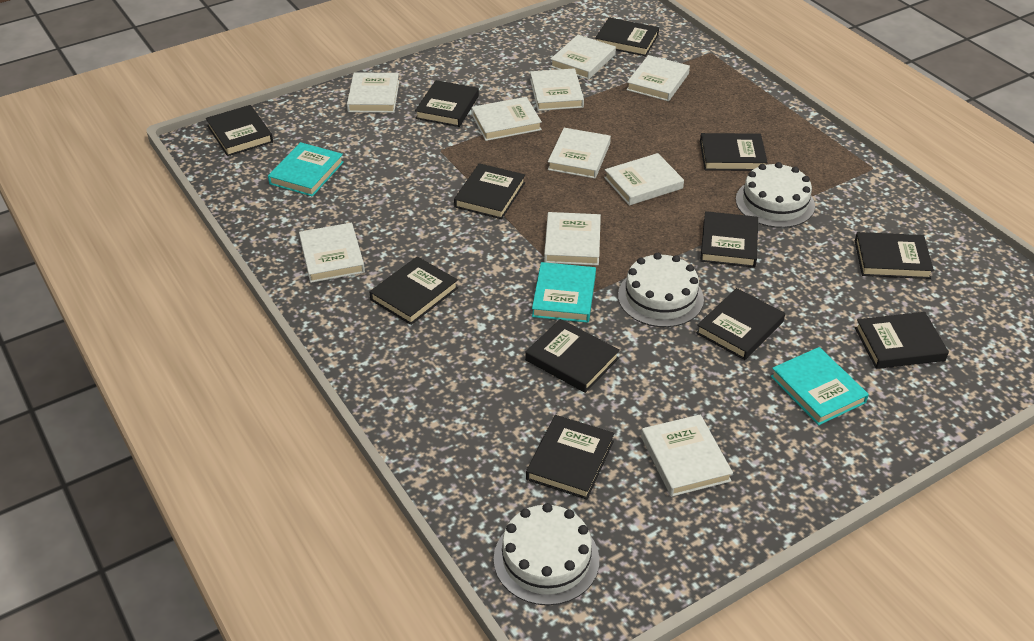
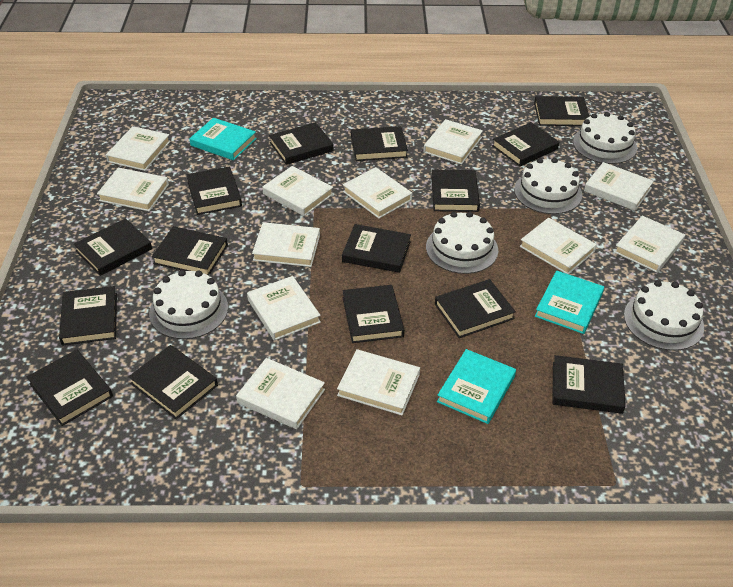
black book: [206,105,273,156] [369,256,458,325] [415,80,479,127] [454,163,525,219] [525,319,620,393] [526,415,615,500] [595,17,659,56] [696,288,785,360] [700,133,768,171] [700,211,758,268] [855,232,934,279] [855,312,949,369] = 12 -> [27,350,113,426] [59,286,117,346] [74,218,152,276] [129,345,218,419] [152,226,228,276] [186,167,242,215] [269,122,334,165] [342,224,411,273] [342,285,404,343] [351,126,408,161] [431,170,480,212] [435,279,516,338] [492,122,559,166] [534,96,590,126] [552,355,626,414] = 15
white book: [299,223,365,283] [347,72,399,113] [472,97,542,141] [530,68,584,111] [544,212,601,265] [548,128,611,179] [550,35,616,80] [604,153,684,206] [626,55,690,101] [641,414,733,497] = 10 -> [97,168,169,211] [106,126,171,171] [236,358,325,429] [247,276,321,341] [252,222,320,267] [262,166,333,216] [337,349,420,415] [343,167,412,219] [423,119,483,164] [520,218,597,274] [584,162,654,211] [614,216,685,273] = 12
white cake: [494,503,599,605] [618,253,704,327] [736,162,815,228] = 3 -> [149,270,228,339] [426,212,498,274] [514,158,582,214] [573,112,637,164] [624,280,704,351] = 5

